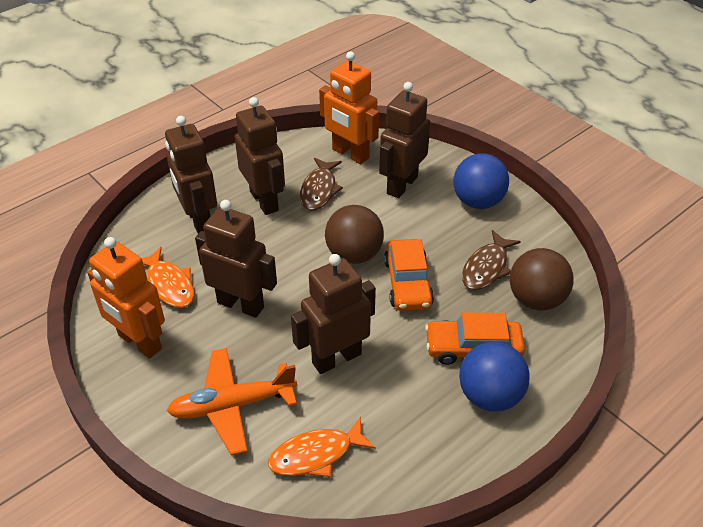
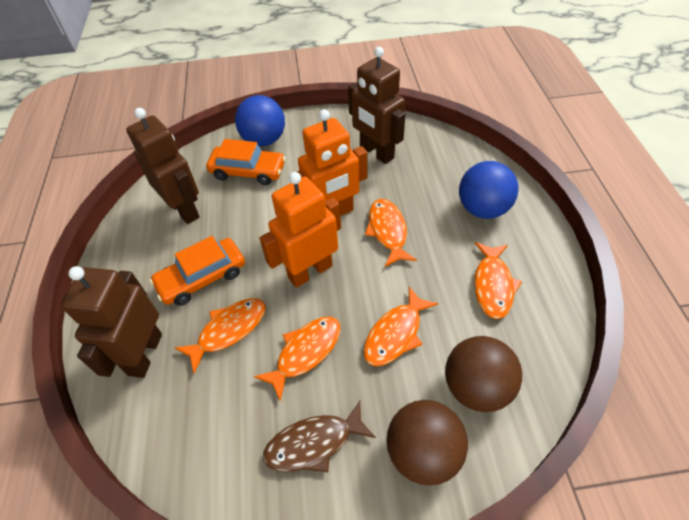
brown fish: [300,158,343,211] [462,230,521,290] = 2 -> [263,401,376,473] = 1
brown robot: [165,116,217,234] [195,200,277,318] [235,97,285,215] [291,254,376,374] [379,82,430,198] = 5 -> [61,266,162,378] [126,108,200,224] [348,47,405,164] = 3
orange fish: [141,247,194,308] [268,417,376,477] = 2 -> [175,298,266,373] [254,317,341,401] [363,287,438,366] [365,199,417,267] [474,242,522,319] = 5
orange plane: [167,348,297,455] = 1 -> none = 0

